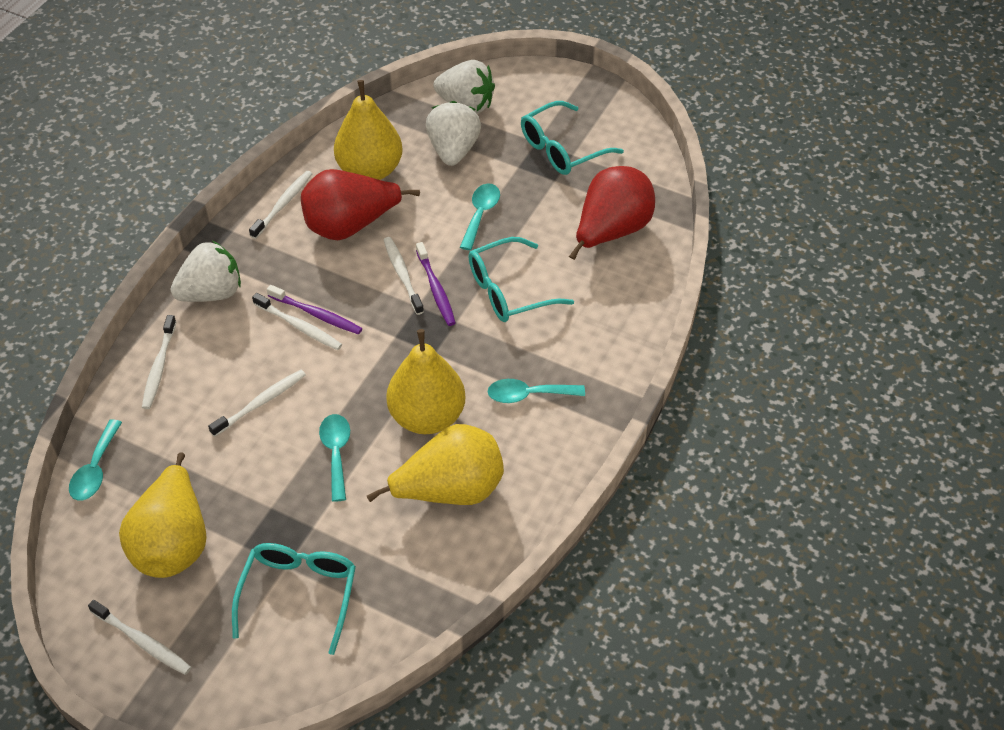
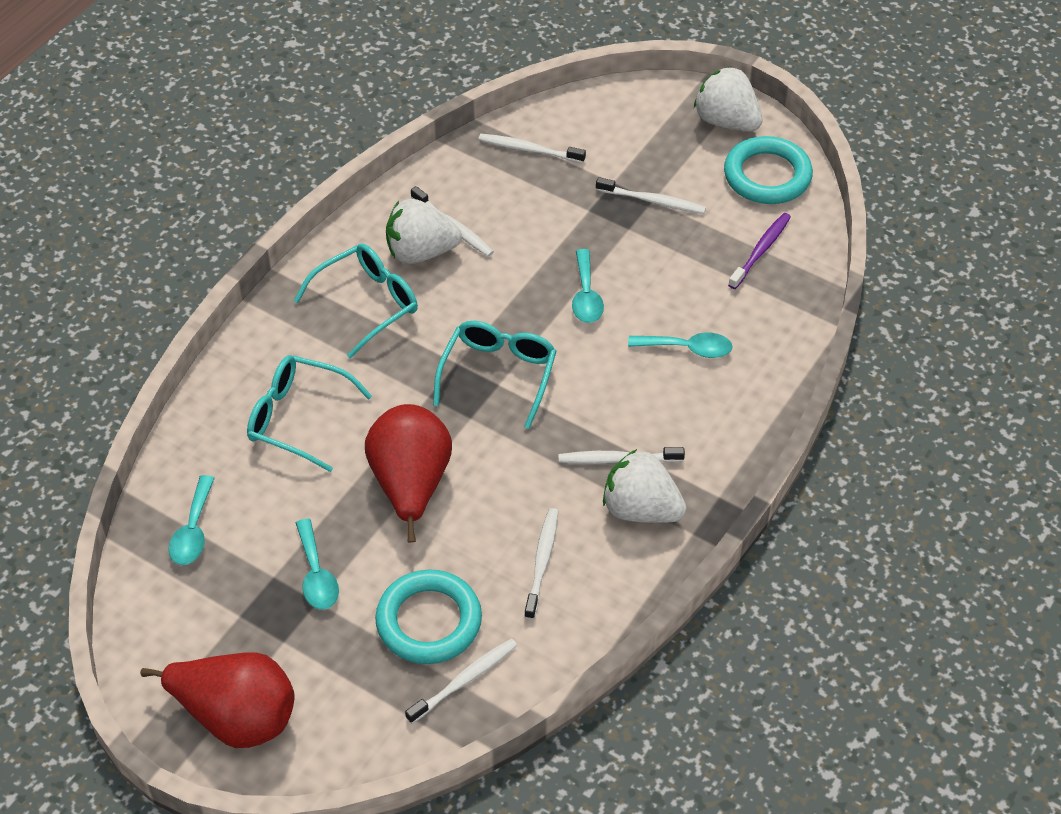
purple toothbrush: [267,285,362,335] [416,242,456,326] = 2 -> [728,213,791,289] = 1
turquoise ring: none = 0 -> [375,570,482,664] [724,136,813,204] = 2
yellow pear: [119,452,206,578] [334,80,402,180] [367,424,504,505] [386,329,465,434] = 4 -> none = 0

